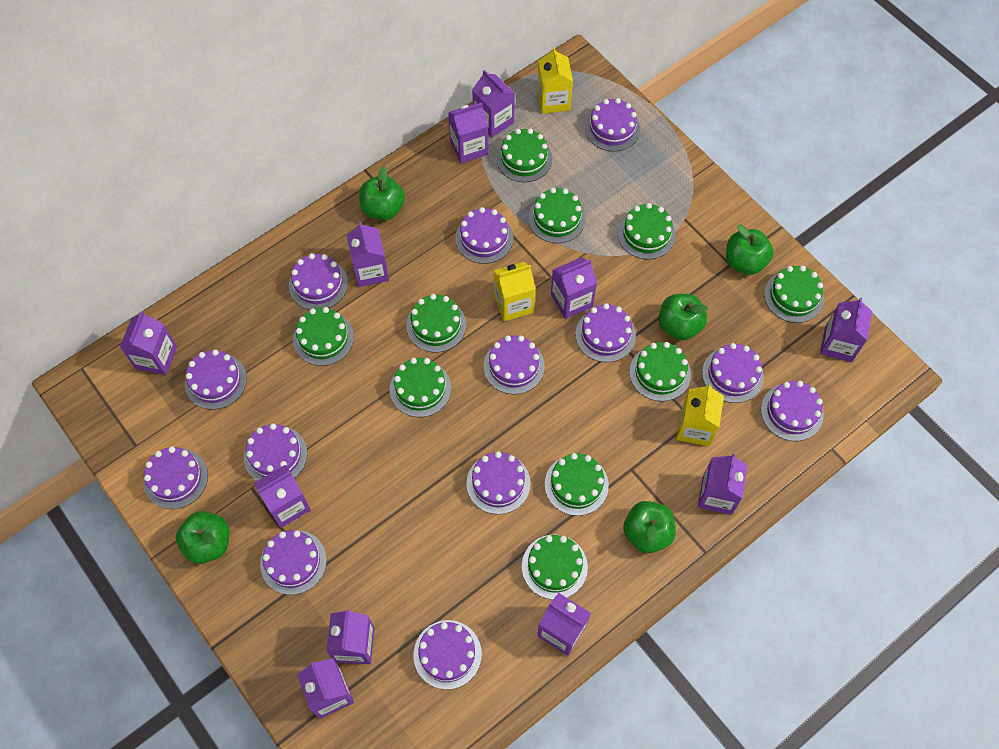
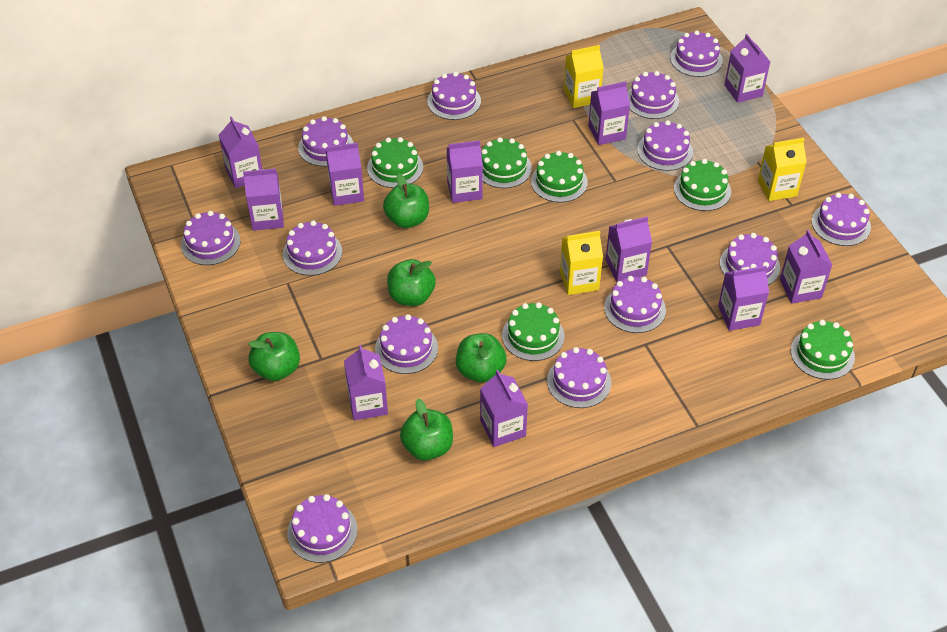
green cake: [293,307,354,366] [390,358,451,417] [406,294,466,352] [496,128,552,182] [522,535,588,600] [528,188,586,243] [545,453,609,516] [618,203,676,259] [629,342,691,401] [764,266,824,323] = 10 -> [367,137,423,188] [481,137,532,188] [502,302,565,361] [531,151,588,203] [674,159,731,211] [791,320,855,380] = 6

